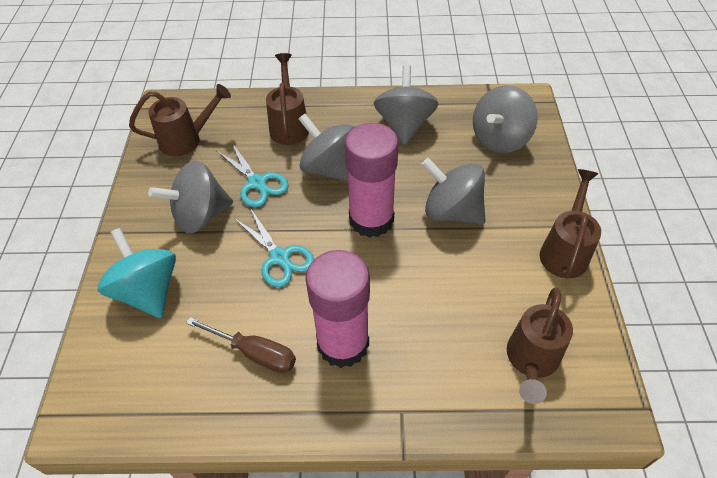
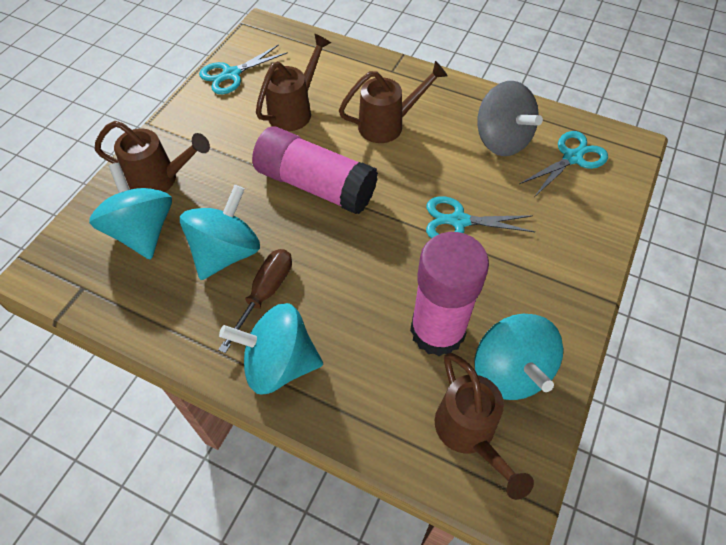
grey spinning top: [148,161,233,234] [299,114,354,182] [374,65,438,145] [422,158,485,224] [473,85,538,153] = 5 -> [477,81,543,156] = 1
turquoise scissors: [216,143,289,208] [234,208,314,287] = 2 -> [199,44,288,94] [426,196,535,239] [519,131,608,196] = 3
turquoise spinning top: [98,228,176,318] = 1 -> [89,163,172,260] [180,185,260,280] [219,303,323,394] [475,314,563,400] = 4

